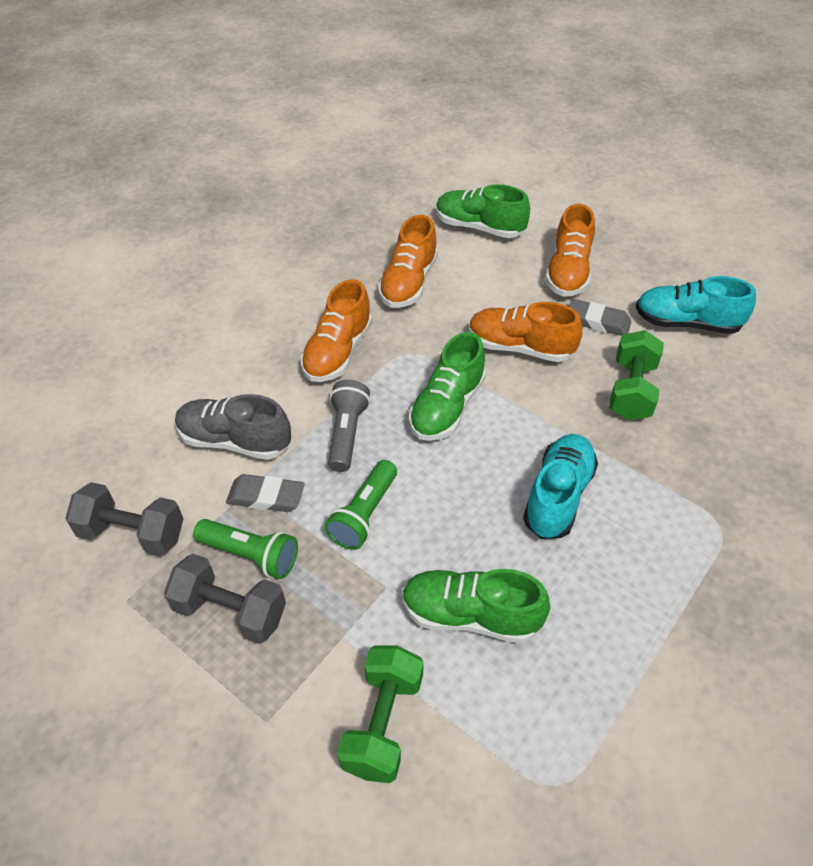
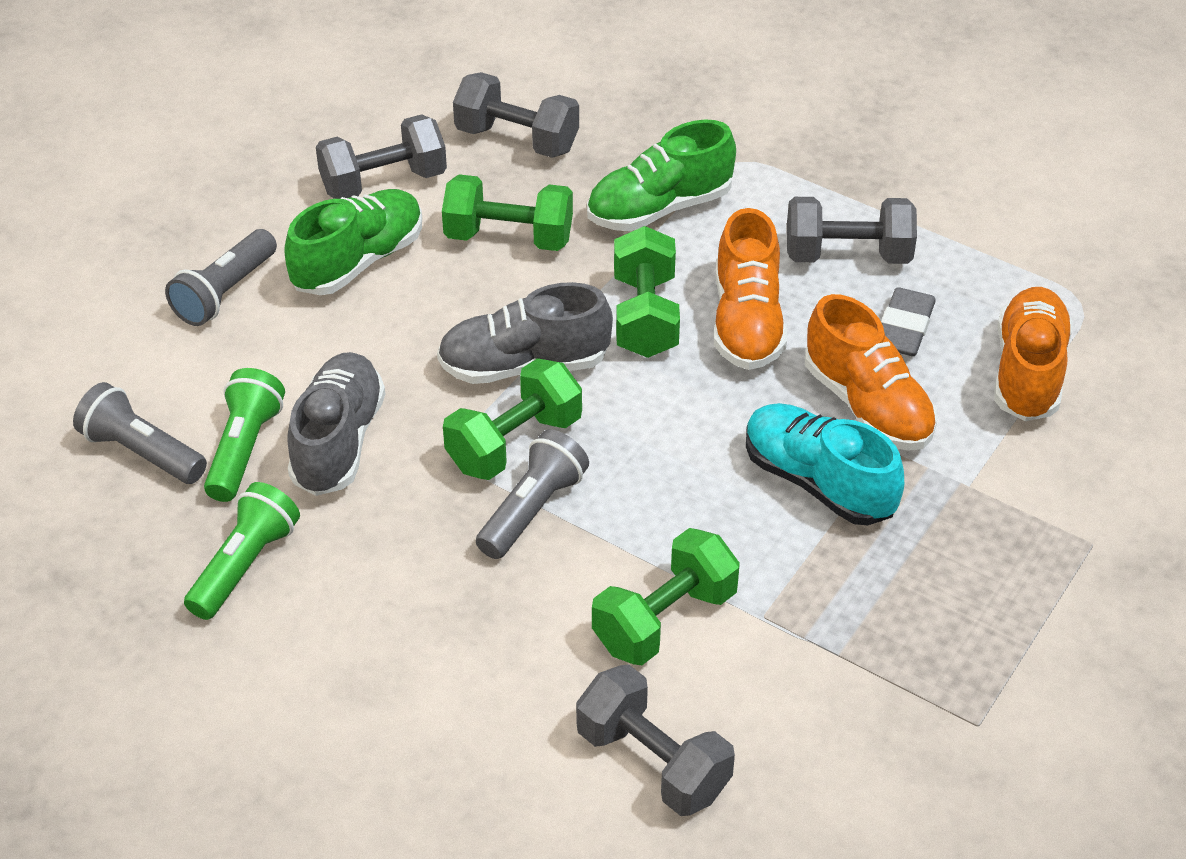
green dumbbell: [337,645,424,783] [609,330,664,420] = 2 -> [442,174,573,251] [443,358,582,480] [592,528,740,665] [614,226,680,358] = 4
green shoe: [402,569,550,643] [409,332,486,441] [436,184,530,238] = 3 -> [284,189,422,295] [587,120,736,231] = 2
grey dumbbell: [65,482,183,556] [164,554,286,644] = 2 -> [316,114,447,199] [453,72,579,158] [576,664,735,816] [787,197,917,264] = 4
grey eraser: [226,474,305,512] [569,299,631,336] = 2 -> [881,287,936,356] = 1
grey flashlight: [328,380,370,472] = 1 -> [73,382,207,484] [165,229,277,326] [476,429,589,559] = 3
grey shoe: [175,394,291,460] = 1 -> [287,352,385,496] [437,282,613,384] = 2
orange shoe: [301,279,372,382] [378,215,438,308] [469,302,582,362] [545,204,595,297] = 4 -> [714,208,787,370] [805,294,937,451] [994,287,1073,421] = 3
turquoise shoe: [523,434,598,539] [636,276,756,334] = 2 -> [746,403,904,525] = 1

